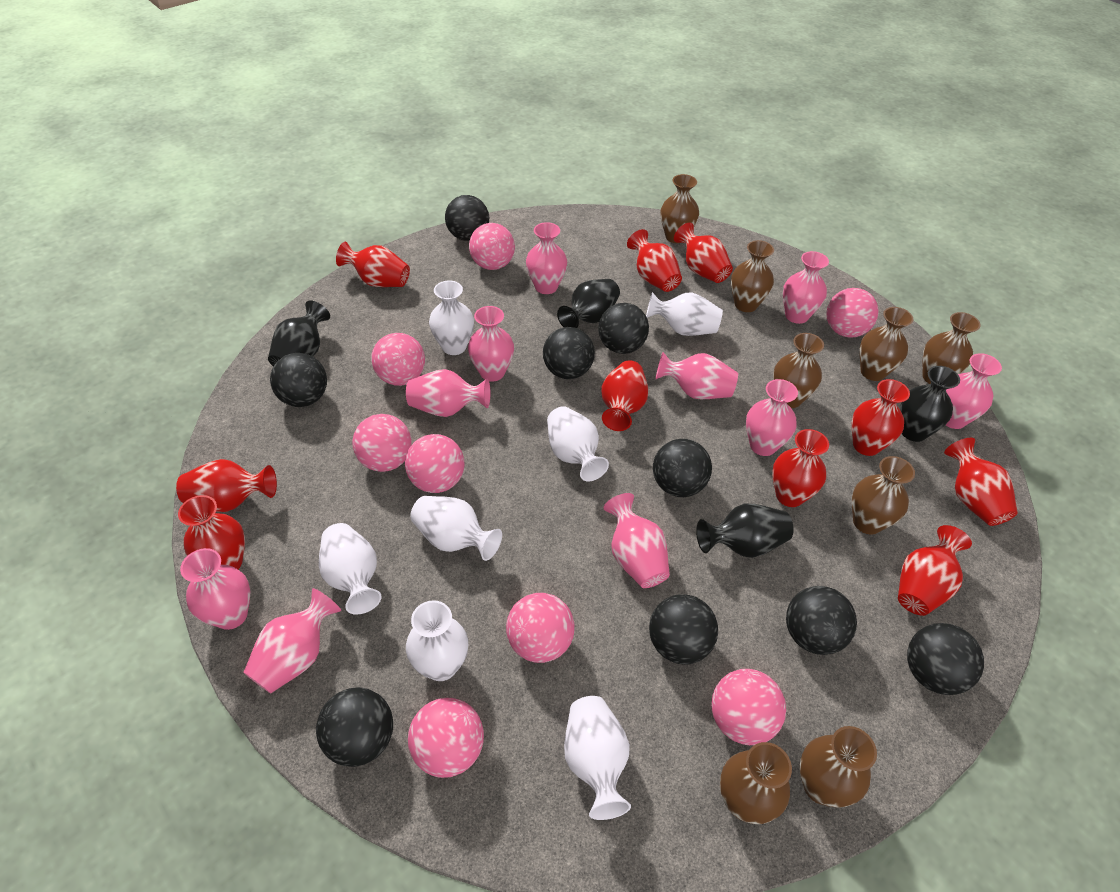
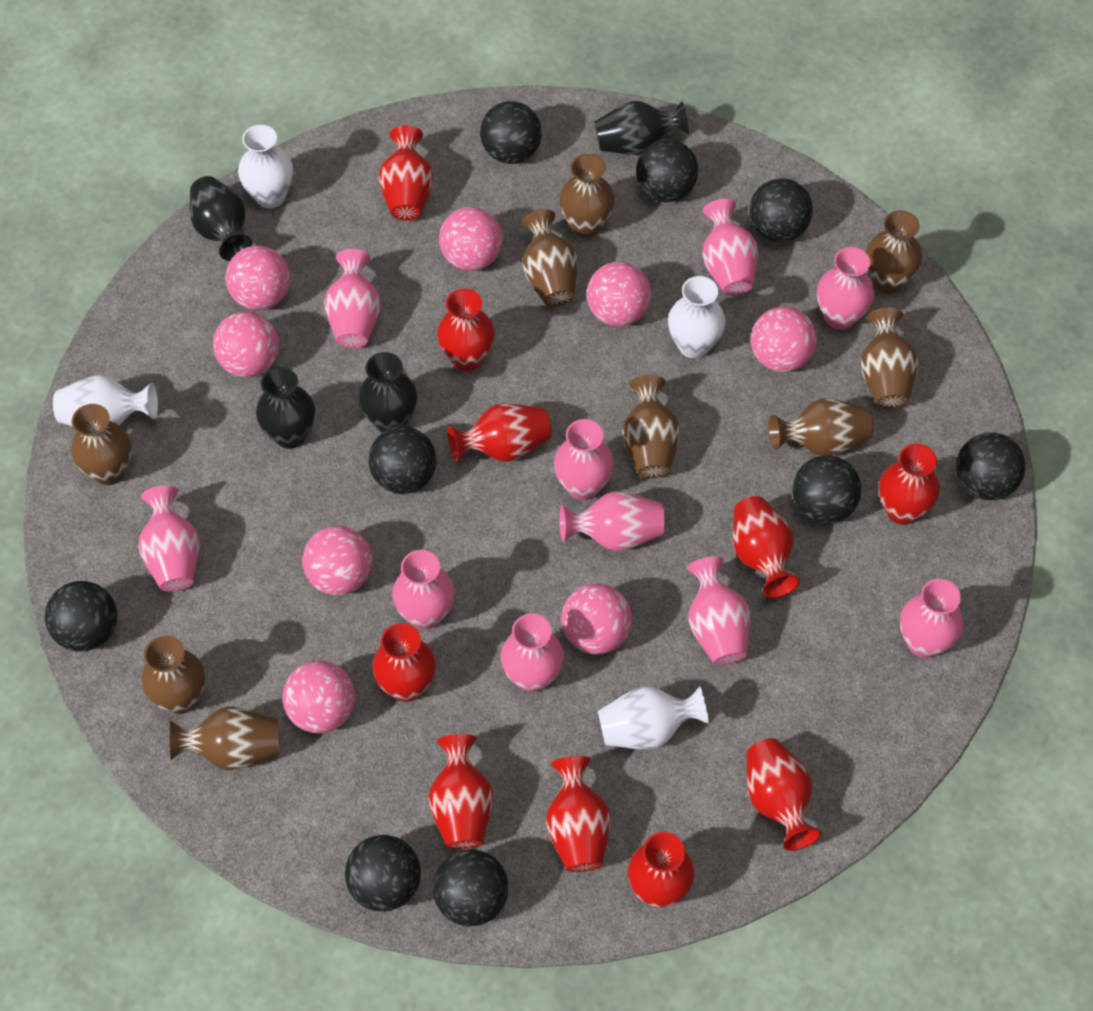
brown vase: [661,174,699,243] [720,742,792,824] [731,240,774,312] [773,333,824,408] [800,726,877,808] [852,456,915,534] [860,307,913,381] [922,312,981,384] = 8 -> [71,404,132,485] [141,636,205,714] [170,706,279,771] [522,209,578,306] [559,154,615,238] [622,375,680,478] [769,398,873,456] [860,307,918,409] [866,210,922,294] = 9
white vase: [319,523,382,615] [406,600,468,681] [410,496,502,561] [429,281,474,355] [547,406,609,481] [564,696,631,820] [646,292,723,336] = 7 -> [53,375,158,426] [238,125,293,208] [598,686,709,750] [668,276,726,359] = 4

